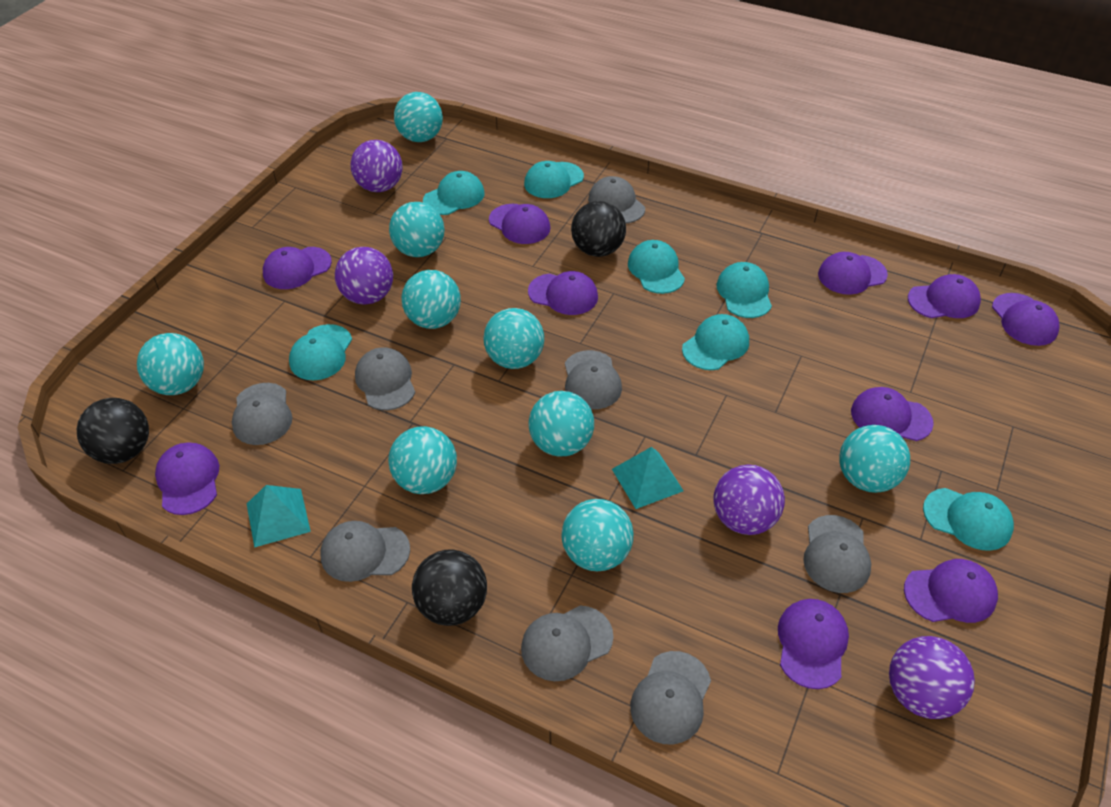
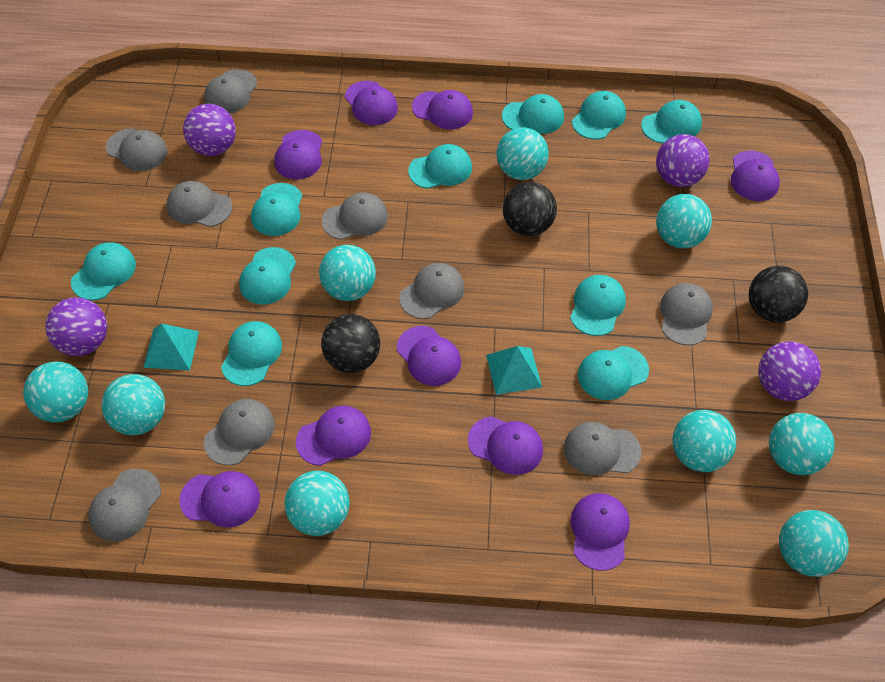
grey cap: [232,383,292,445] [320,521,410,582] [355,347,415,410] [521,605,613,681] [565,350,622,409] [588,176,645,223] [630,651,711,745] [803,515,871,593] = 8 -> [88,469,161,542] [106,128,167,171] [167,181,232,227] [204,69,257,114] [204,399,275,465] [322,192,388,240] [399,263,465,319] [564,422,642,476] [660,283,713,345] = 9
purple cap: [155,443,219,515] [263,247,332,289] [489,204,550,244] [528,271,598,315] [778,599,849,689] [818,252,888,295] [851,387,934,441] [904,559,998,623] [908,274,981,318] [992,293,1060,346] = 10 -> [180,471,260,528] [274,130,322,179] [296,406,371,466] [345,81,398,125] [397,326,461,386] [412,90,473,129] [468,416,543,475] [570,493,630,571] [731,151,780,201] = 9
turquoise cap: [289,324,352,380] [423,171,484,215] [524,161,584,198] [628,240,685,294] [682,314,749,370] [716,262,772,318] [923,488,1014,551] = 7 -> [71,242,136,300] [221,321,282,386] [239,247,296,305] [251,183,302,236] [408,144,472,189] [502,94,564,134] [570,275,626,336] [572,91,626,139] [578,346,649,400] [641,100,702,143] = 10

